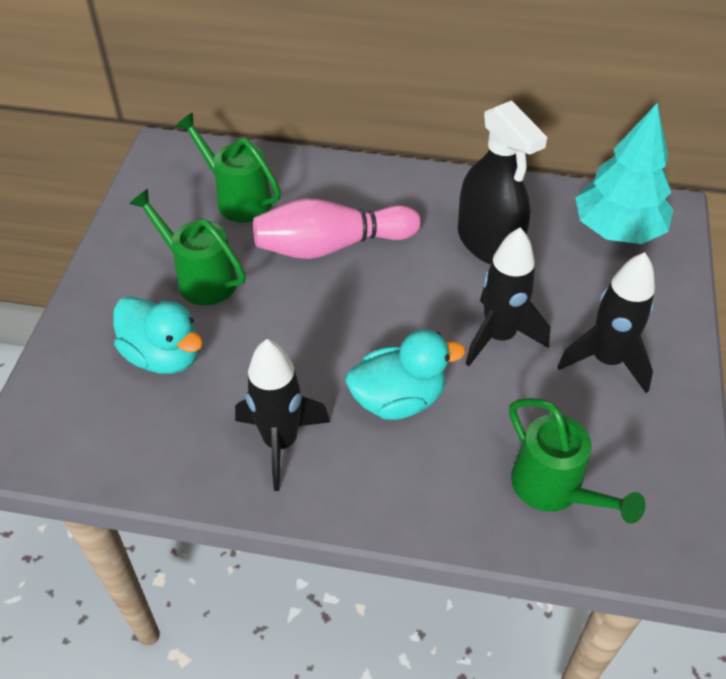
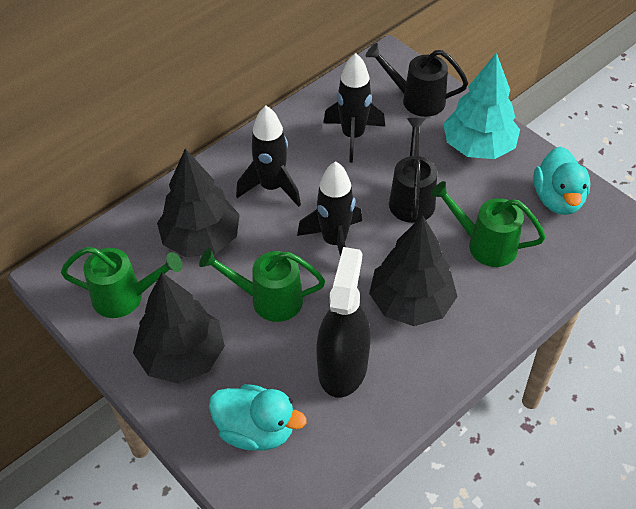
black tree: none = 0 -> [133,272,225,384] [157,149,240,257] [369,215,457,326] = 3
black watering can: none = 0 -> [365,43,468,117] [389,118,437,223] = 2
pink bowling pin: [253,198,421,259] = 1 -> none = 0

